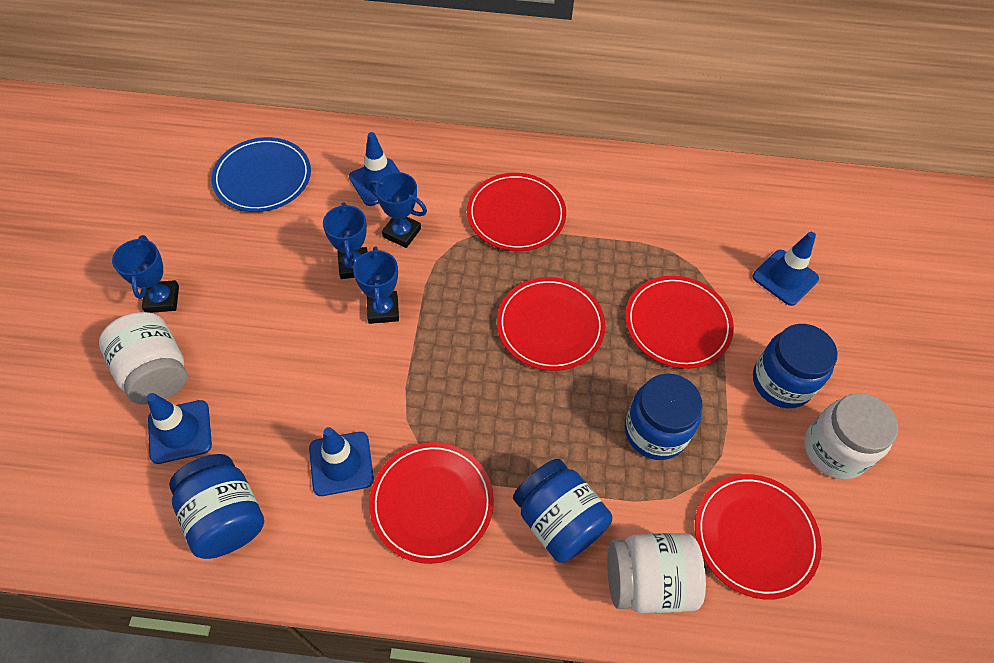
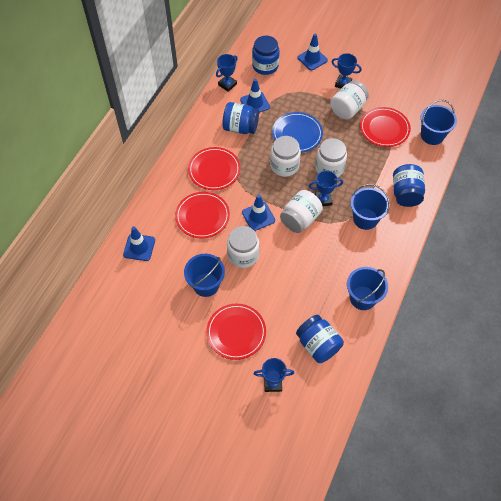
blue bucket: none = 0 -> [184,254,225,297] [347,267,388,310] [351,184,390,230] [421,100,457,145] = 4
red plate: [369,442,494,564] [467,173,566,251] [497,277,605,371] [625,276,734,369] [695,474,822,600] = 5 -> [175,192,230,239] [188,147,240,190] [206,304,266,360] [360,107,411,147] = 4
white jar: [99,312,187,405] [607,533,706,613] [804,393,898,479] = 3 -> [227,226,259,268] [270,136,301,177] [280,190,323,233] [315,138,347,178] [330,80,369,119] = 5

